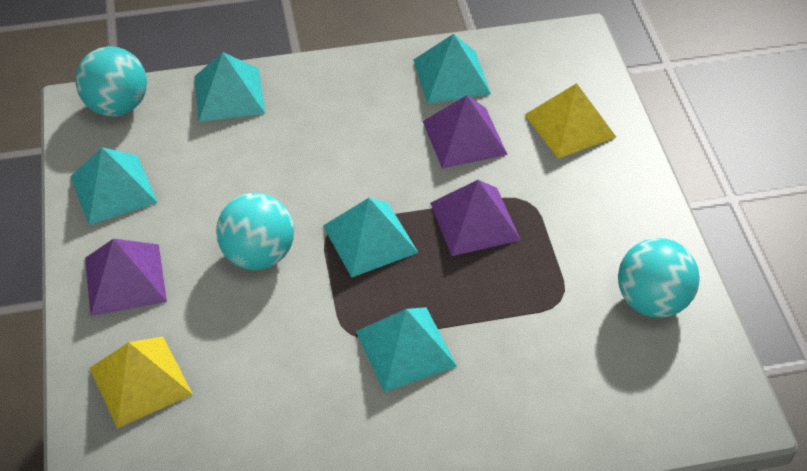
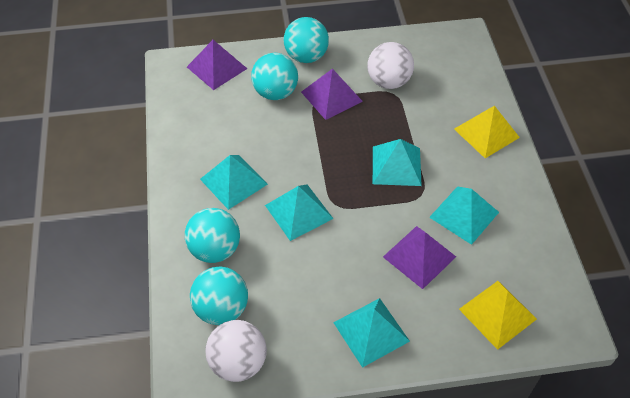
turquoise ball: [75,46,147,116] [216,193,294,270] [618,238,700,318] = 3 -> [185,208,240,263] [190,267,248,325] [251,53,298,100] [284,17,329,63] = 4
white ball: none = 0 -> [205,320,267,382] [367,42,414,89] = 2

